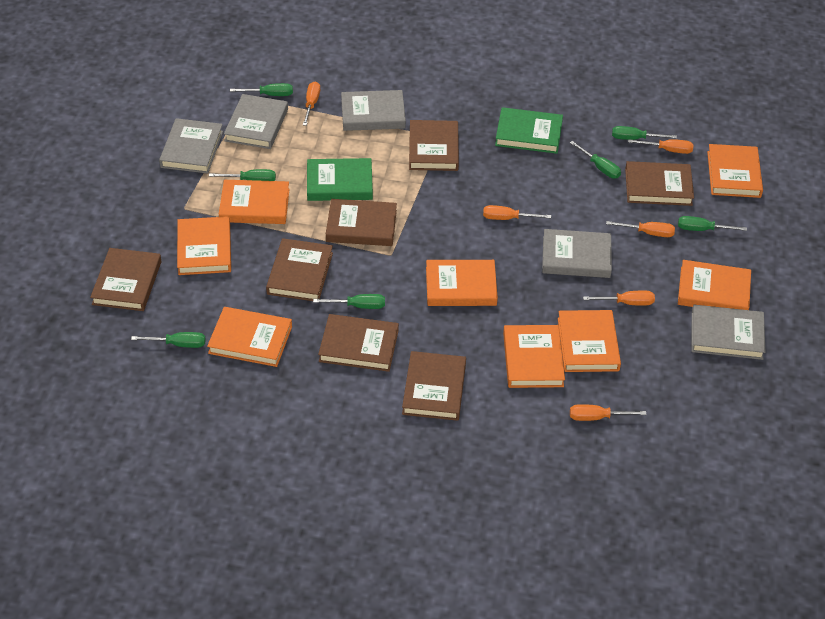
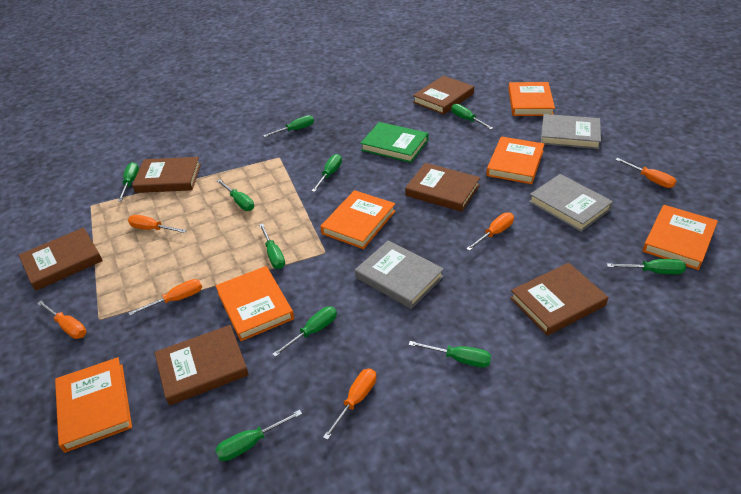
brown book: [90,248,162,311] [266,238,333,301] [318,314,399,372] [326,199,397,246] [402,351,466,421] [409,120,459,171] [625,161,694,206] = 7 -> [19,227,103,291] [132,157,201,193] [155,325,249,406] [405,163,480,212] [413,76,474,115] [510,263,608,336] = 6
green book: [307,158,373,201] [495,107,563,154] = 2 -> [360,122,428,163] = 1
green screwdriver: [131,332,206,348] [209,169,276,181] [230,83,293,96] [313,294,385,309] [570,141,621,178] [612,126,677,140] [678,216,747,231] = 7 -> [118,162,139,201] [215,410,302,461] [217,180,254,211] [259,224,285,269] [263,115,314,137] [272,306,337,357] [312,154,342,192] [409,341,491,368] [451,104,493,129] [607,259,686,274] = 10
grey book: [159,118,223,174] [224,94,288,149] [341,90,406,131] [542,229,612,278] [692,305,765,360] = 5 -> [355,240,444,309] [529,174,613,232] [541,114,601,149] = 3
orange book: [177,216,231,275] [207,307,292,367] [219,180,290,224] [426,260,498,306] [503,325,565,388] [558,310,621,372] [678,260,751,310] [707,144,763,198] = 8 -> [55,357,132,453] [216,266,294,341] [320,190,395,249] [486,136,545,184] [508,82,555,116] [643,205,718,270] = 6

